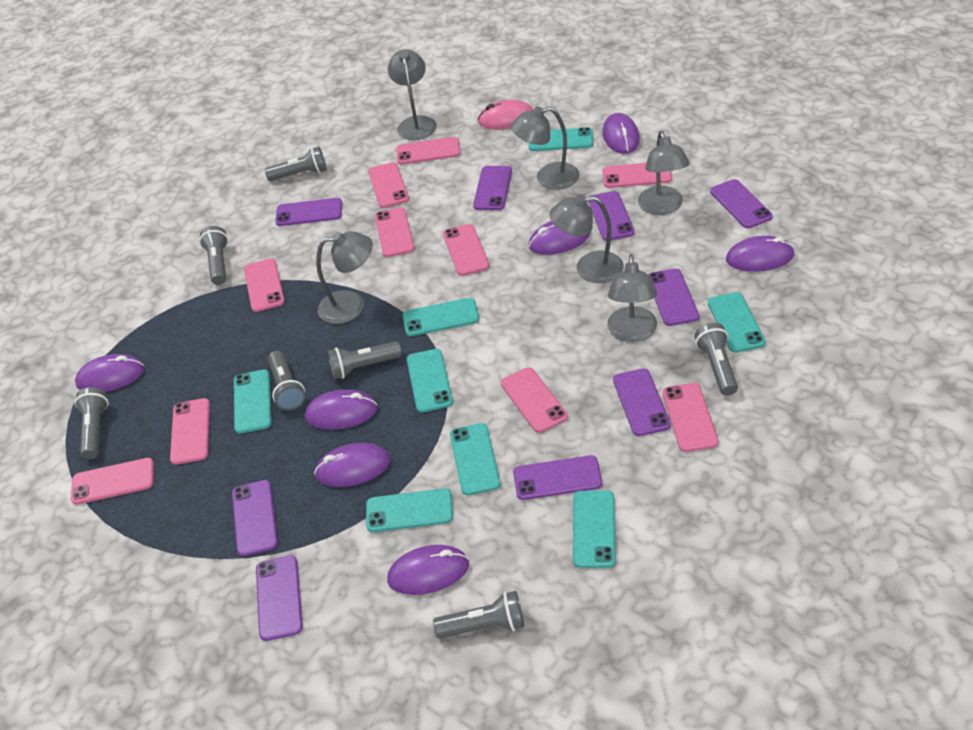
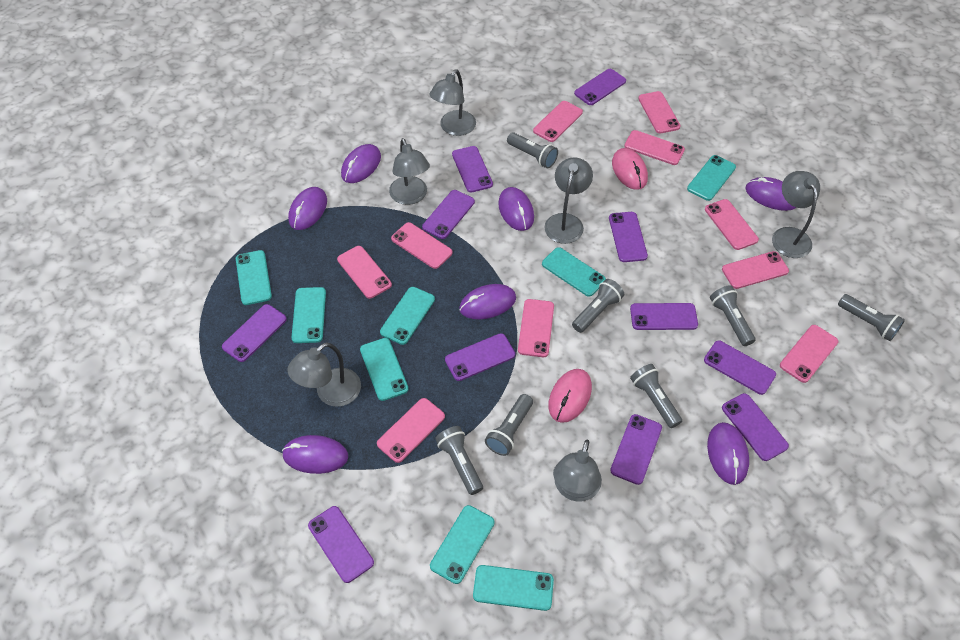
pink mouse: [478,100,533,129] = 1 -> [548,369,592,423] [612,148,648,190] = 2
purple phone: [232,480,278,557] [256,555,303,641] [275,198,342,226] [473,166,512,210] [513,455,602,500] [588,191,635,241] [613,368,671,436] [648,268,699,326] [710,179,773,228] = 9 -> [222,304,287,362] [308,506,374,583] [422,190,475,239] [445,333,515,381] [452,146,493,192] [574,69,626,105] [609,212,648,262] [610,414,662,485] [630,303,698,330] [704,340,776,395] [722,393,789,461] = 11

